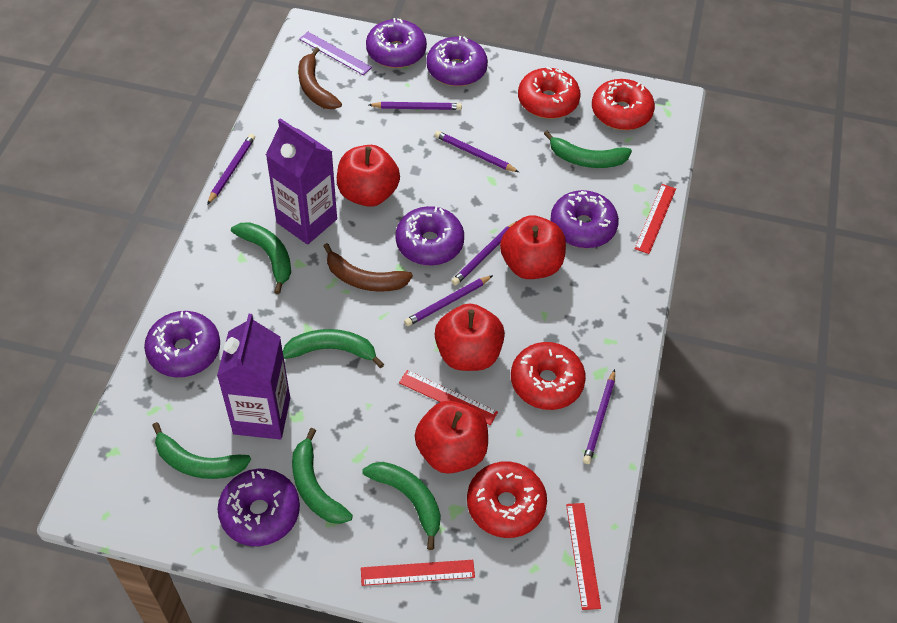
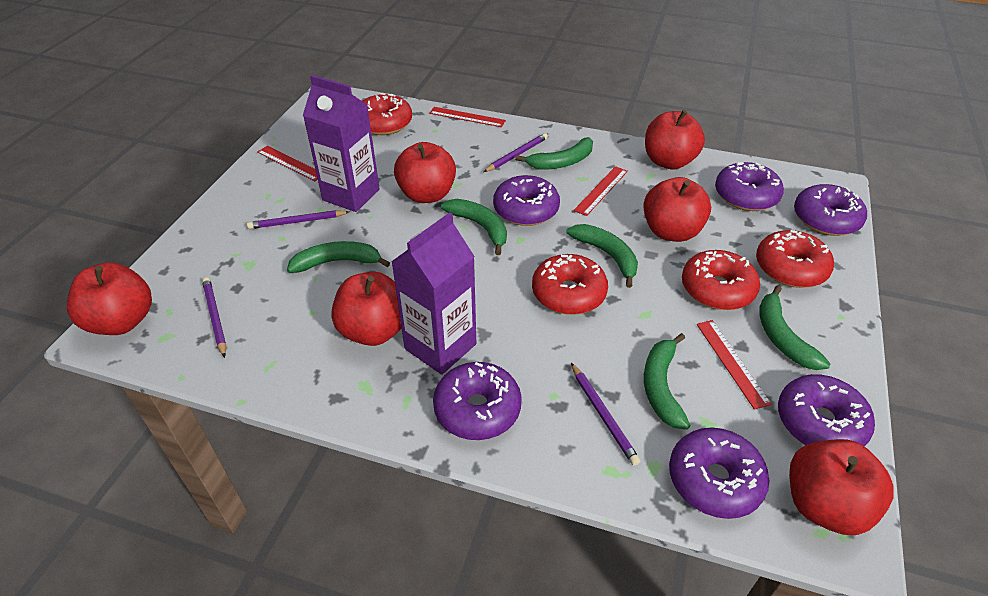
brown banana: [298,47,342,109] [323,243,413,292] = 2 -> none = 0
purple pencil: [207,134,255,205] [369,102,462,110] [404,275,493,326] [434,131,519,172] [451,221,517,285] [583,369,615,464] = 6 -> [202,277,226,358] [247,210,349,229] [484,133,548,172] [571,363,640,466] = 4
purple ruler: [299,32,372,75] = 1 -> none = 0
red apple: [337,145,400,207] [415,401,488,474] [435,303,505,371] [500,215,566,279] = 4 -> [67,262,152,335] [331,272,401,346] [394,142,456,203] [643,177,711,242] [645,110,705,170] [789,439,893,535] = 6

